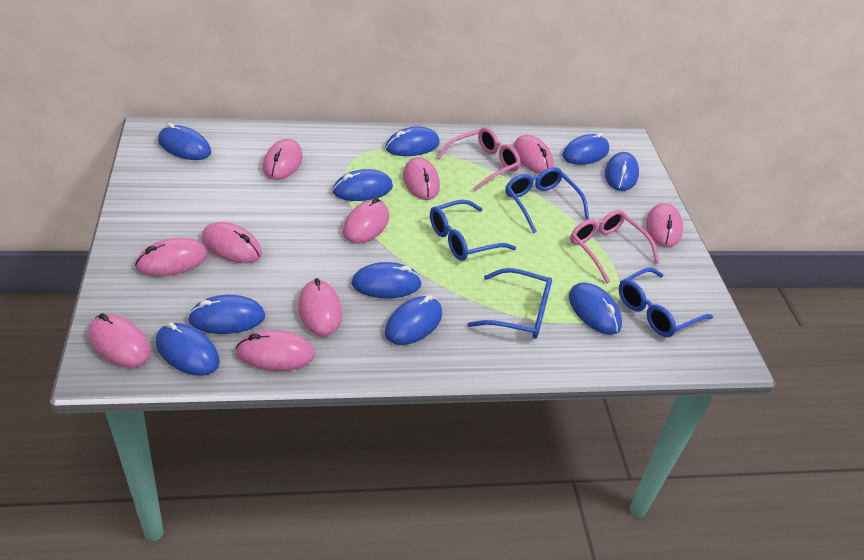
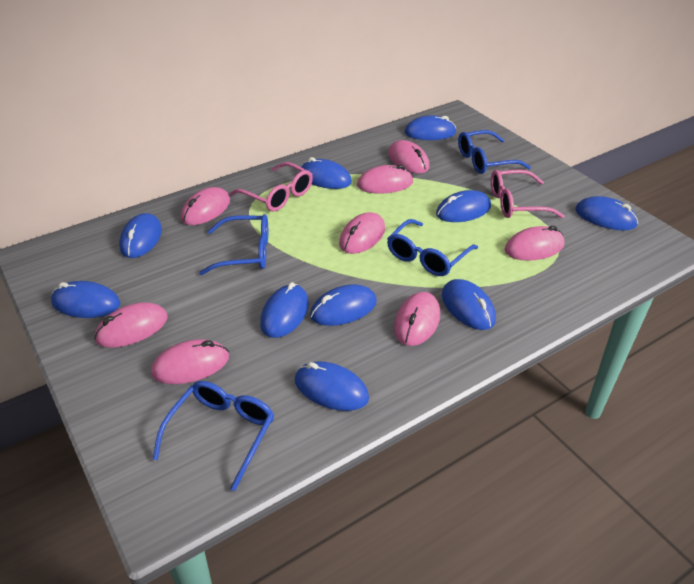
pink mouse: [89,313,150,368] [135,238,208,276] [201,222,262,263] [236,330,315,371] [263,139,303,180] [298,278,342,337] [343,197,389,243] [403,157,440,200] [513,135,554,173] [646,203,683,247] = 10 -> [94,302,168,348] [151,339,229,384] [181,187,230,225] [339,212,385,254] [357,165,413,194] [388,140,430,174] [394,292,440,346] [505,226,565,261] = 8

